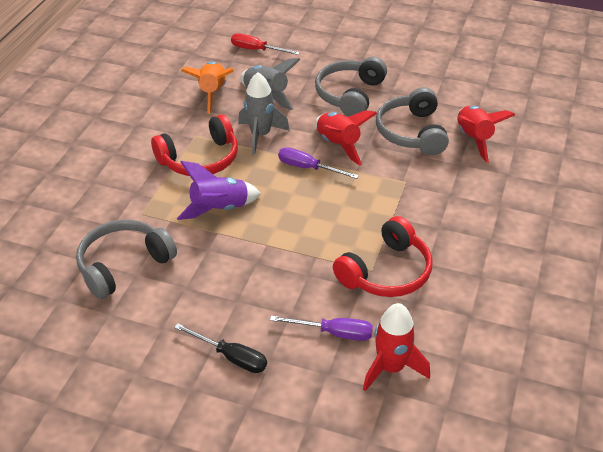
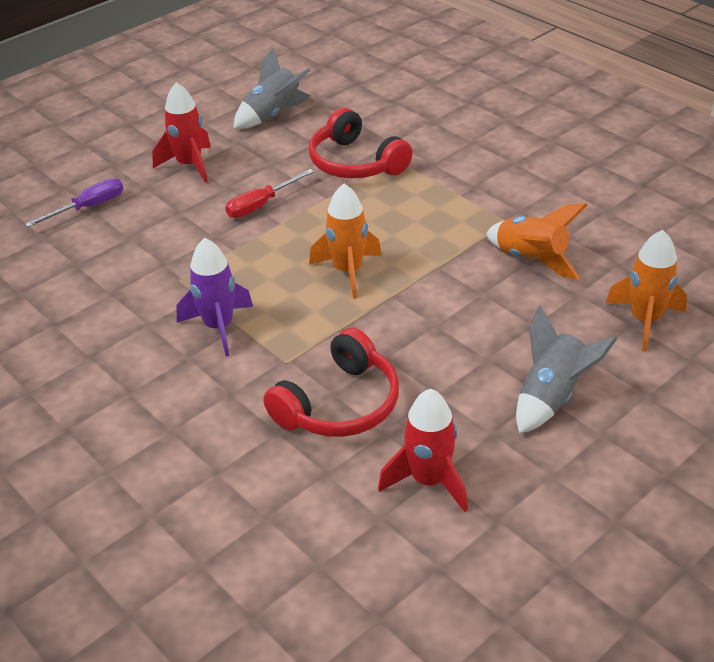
black screwdriver: [174,323,267,373] = 1 -> none = 0
grey headphones: [76,220,177,299] [315,57,387,117] [376,87,449,155] = 3 -> none = 0
orange rocket: [181,61,234,114] = 1 -> [309,184,382,299] [486,203,587,280] [606,230,687,351] = 3
purple screwdriver: [270,316,373,341] [278,147,359,179] = 2 -> [25,178,123,227] = 1
red rocket: [315,110,377,165] [363,303,430,391] [457,106,515,162] = 3 -> [152,82,211,183] [378,389,468,512] = 2

